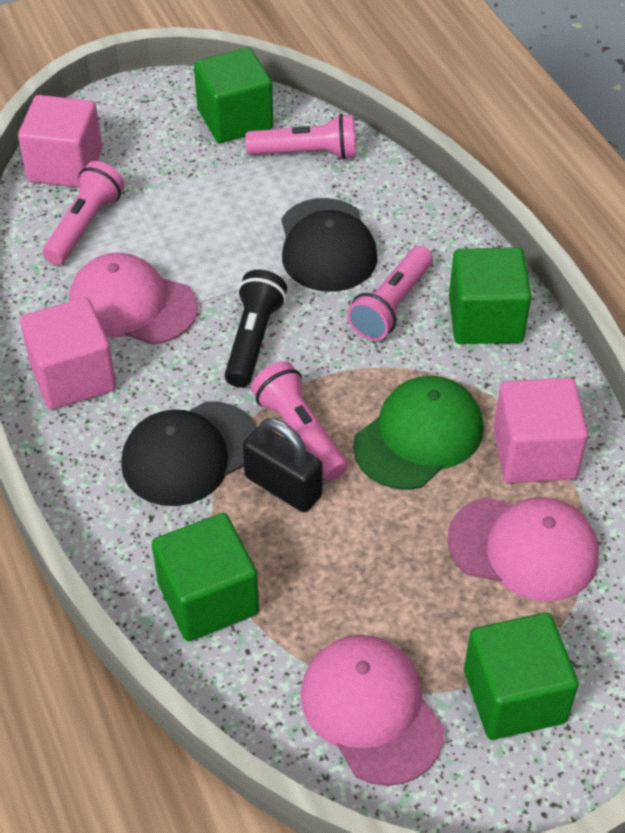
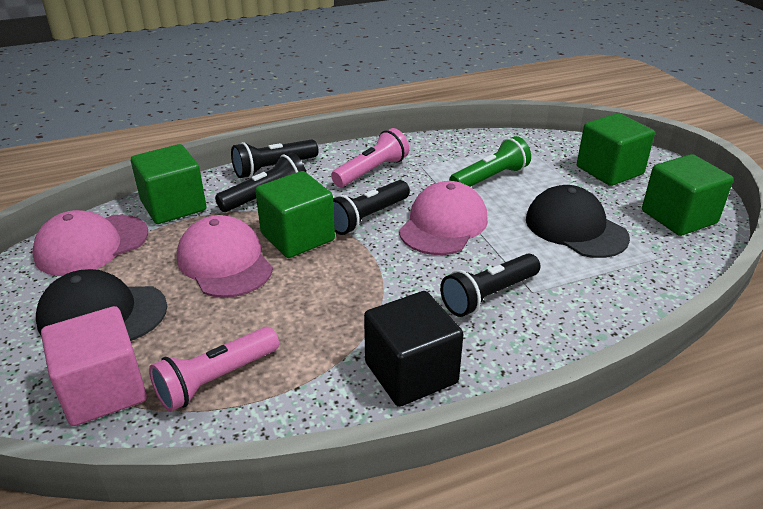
black cube: none = 0 -> [364,291,464,407] = 1
black flashlight: [225,270,287,388] = 1 -> [215,153,307,212] [231,139,319,178] [333,180,410,235] [440,254,540,317] = 4
black padlock: [243,418,323,512] = 1 -> none = 0
green cap: [353,376,483,490] = 1 -> none = 0
green flashlight: none = 0 -> [449,136,531,187] = 1
pink cube: [18,95,102,188] [20,297,116,410] [494,378,588,483] = 3 -> [41,306,147,426] = 1
pink flashlight: [42,161,125,265] [245,114,356,159] [251,361,348,481] [347,246,433,341] = 4 -> [149,327,279,412] [331,128,409,187] = 2

